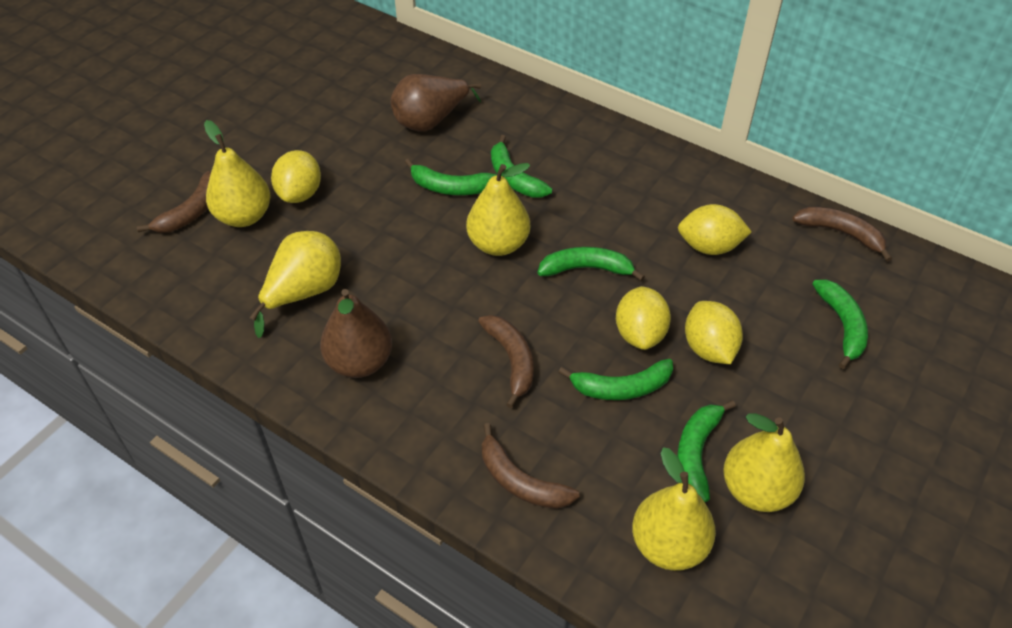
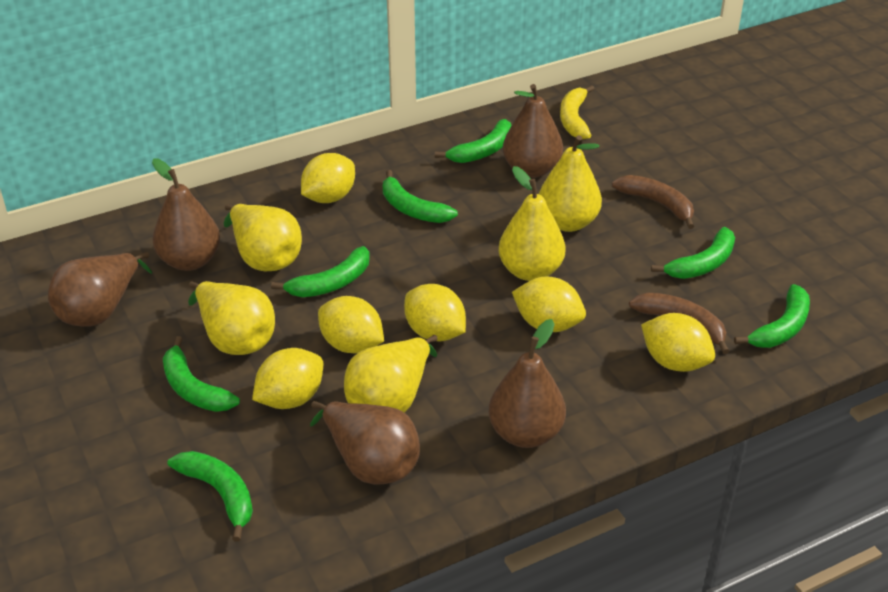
brown banana: [137,171,211,233] [478,315,534,408] [482,423,580,509] [792,207,892,262] = 4 -> [612,175,694,229] [629,293,730,354] = 2
brown pear: [320,289,392,378] [390,74,481,131] = 2 -> [48,252,152,327] [152,158,220,271] [310,401,420,484] [488,319,566,448] [503,84,563,178] = 5
green banana: [405,159,496,195] [491,135,552,198] [538,247,645,281] [558,359,673,400] [677,400,736,502] [812,280,868,369] = 6 -> [163,336,240,412] [167,451,253,542] [271,246,370,297] [383,170,458,223] [435,119,511,163] [651,227,735,279] [734,284,810,348] = 7
yellow banana: none = 0 -> [560,85,595,140] = 1
yellow lemon: [271,150,321,203] [616,286,671,350] [678,204,752,255] [685,301,743,364] = 4 -> [252,348,323,409] [301,153,355,203] [318,296,384,353] [404,284,466,341] [512,277,586,332] [641,313,715,372] = 6

